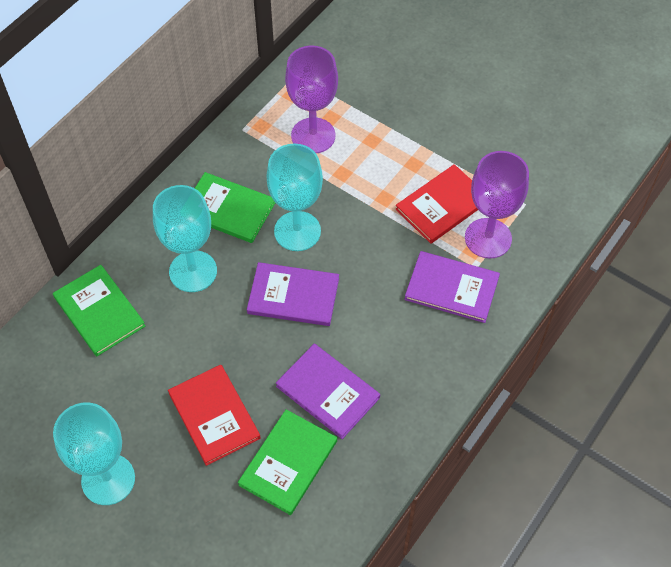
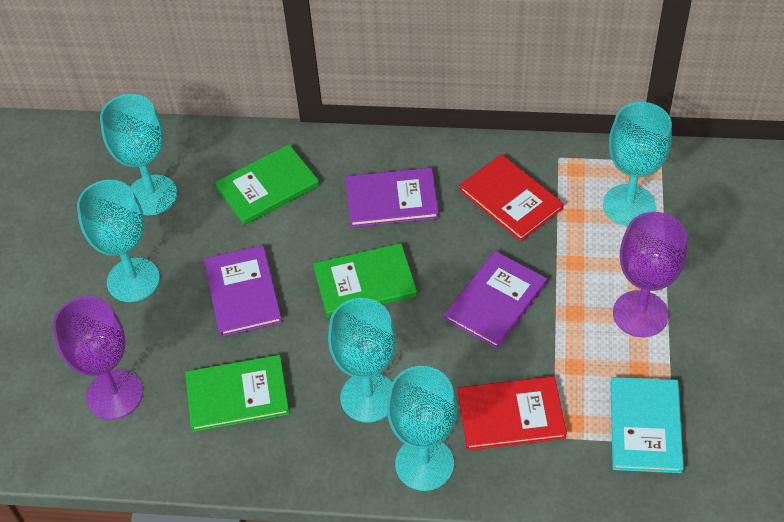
turquoise book: none = 0 -> [610,377,684,473] = 1
turquoise goblet: [53,402,135,505] [153,185,217,292] [267,143,323,251] = 3 -> [77,180,160,302] [100,94,177,215] [328,298,396,423] [387,366,457,491] [603,102,672,226] = 5

